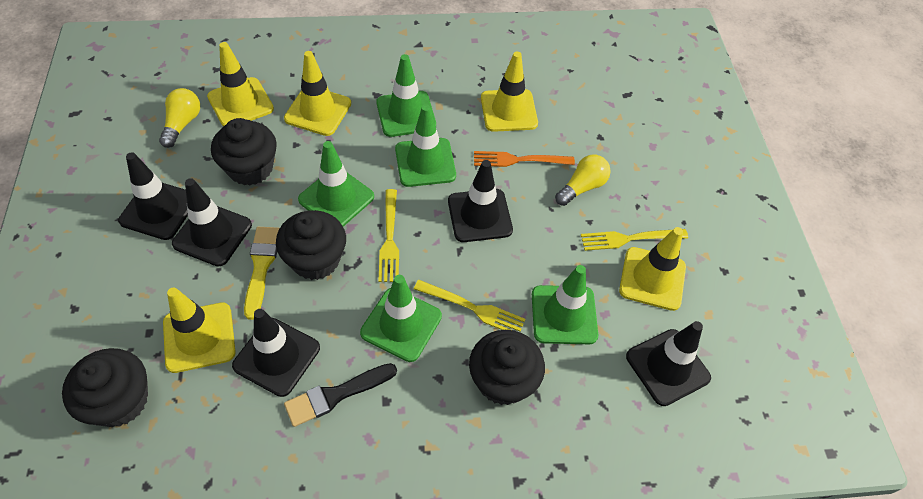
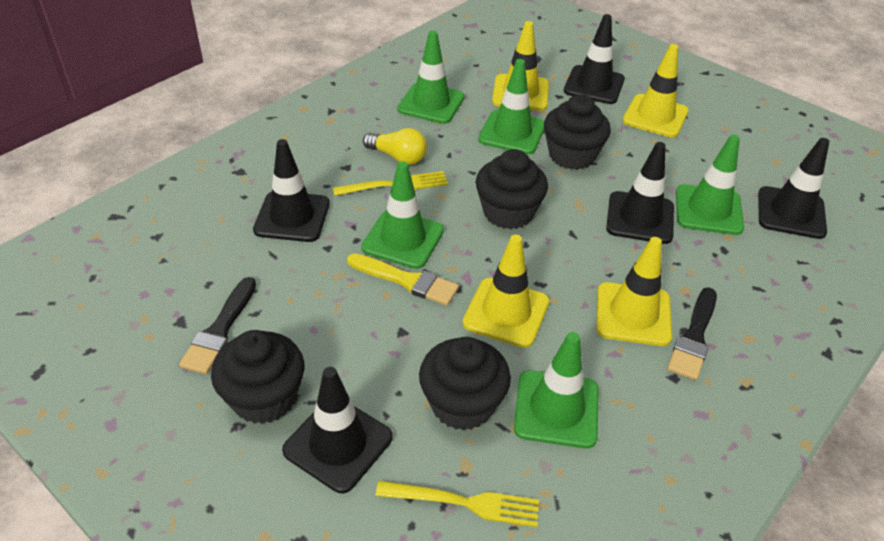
black brush: [284,363,397,427] = 1 -> [179,277,256,374] [668,287,717,380] = 2
orange fork: [474,151,575,167] = 1 -> none = 0
yellow fork: [379,189,399,282] [414,280,526,332] [581,229,688,251] = 3 -> [333,171,448,196] [376,481,539,527] = 2
yellow light bulb: [159,88,200,148] [555,154,611,206] = 2 -> [363,128,427,165] = 1
yellow traffic cone: [163,288,236,373] [207,42,274,127] [284,51,351,136] [481,52,538,132] [619,227,686,311] = 5 -> [462,235,549,348] [492,21,549,111] [596,237,672,346] [622,44,689,138] = 4

